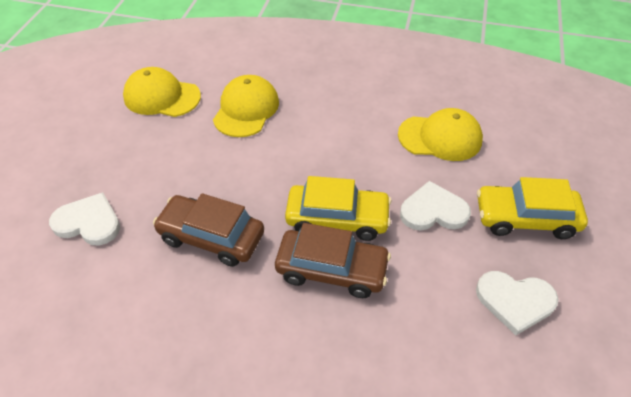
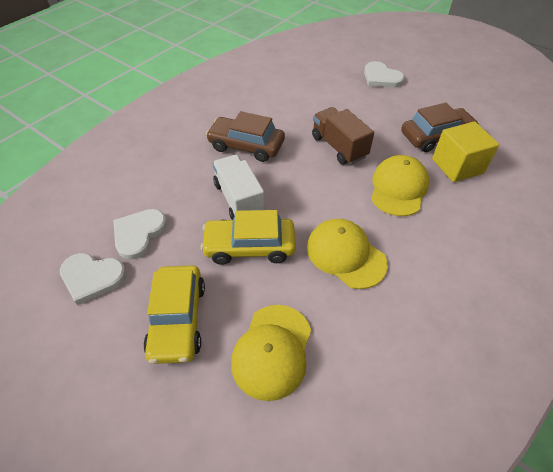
brown truck: none = 0 -> [312,107,374,165] = 1
white truck: none = 0 -> [213,155,265,220] = 1
yellow cube: none = 0 -> [432,122,499,182] = 1

